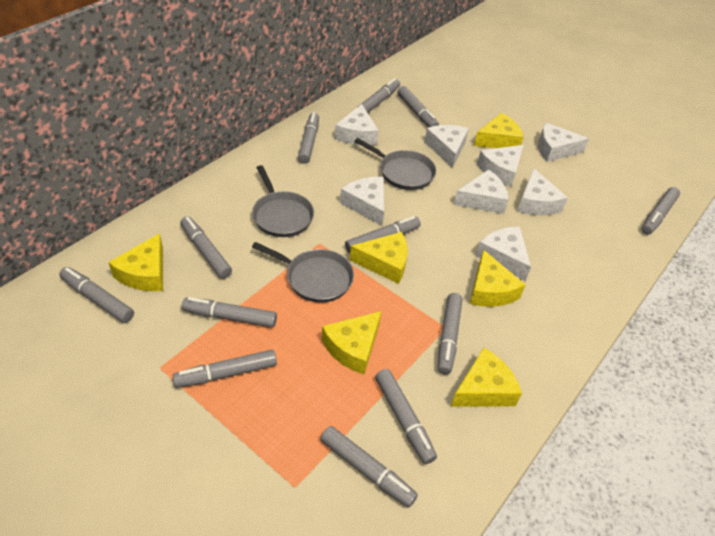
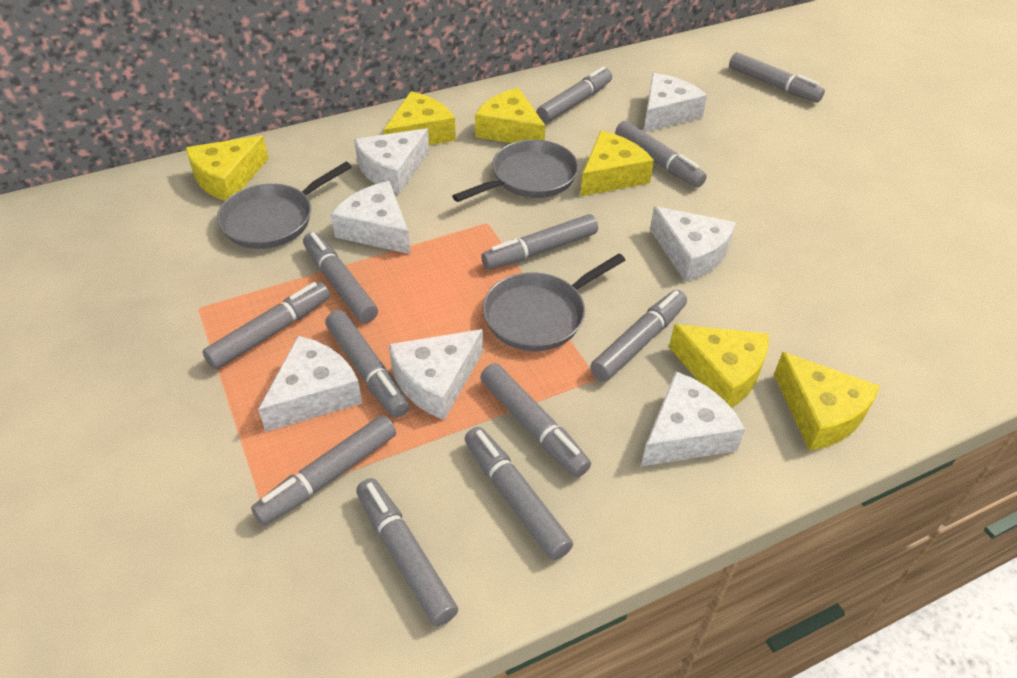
white cheese: [335,104,379,145] [340,177,384,226] [424,125,469,168] [454,169,509,214] [476,227,531,281] [477,145,524,187] [517,168,568,215] [538,123,589,162] = 8 -> [258,336,362,432] [331,181,410,254] [354,128,429,194] [389,329,483,420] [641,371,745,467] [644,73,707,132] [650,206,736,282] = 7

